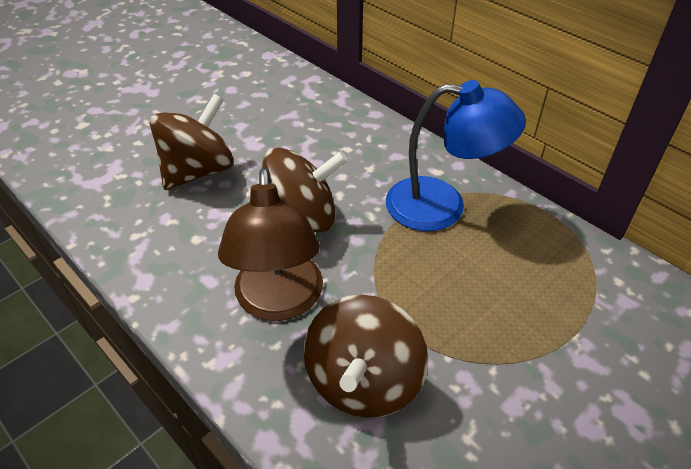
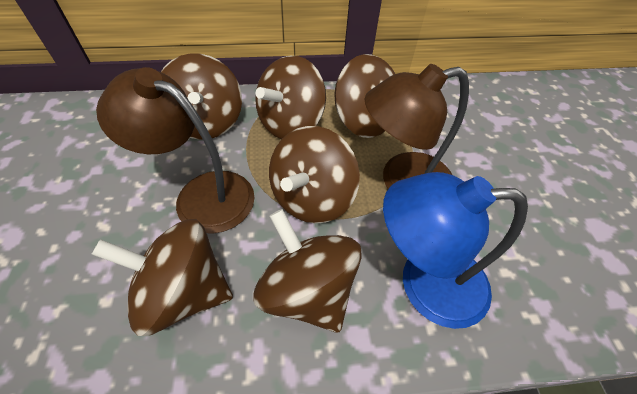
brown lamp: [218,168,323,321] = 1 -> [96,67,255,234] [365,64,469,189] = 2
brown spinning top: [150,94,234,190] [262,147,348,232] [303,295,429,418] = 3 -> [92,219,233,336] [161,53,242,140] [253,209,362,333] [255,56,326,139] [269,126,360,223] [334,54,395,138] = 6

